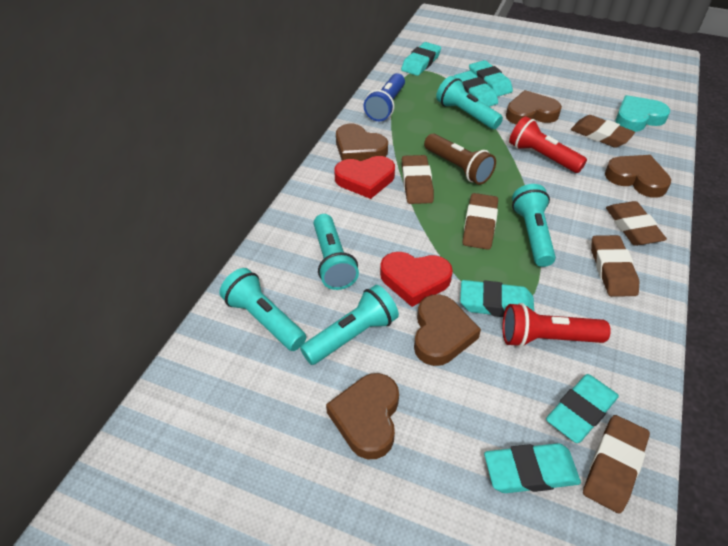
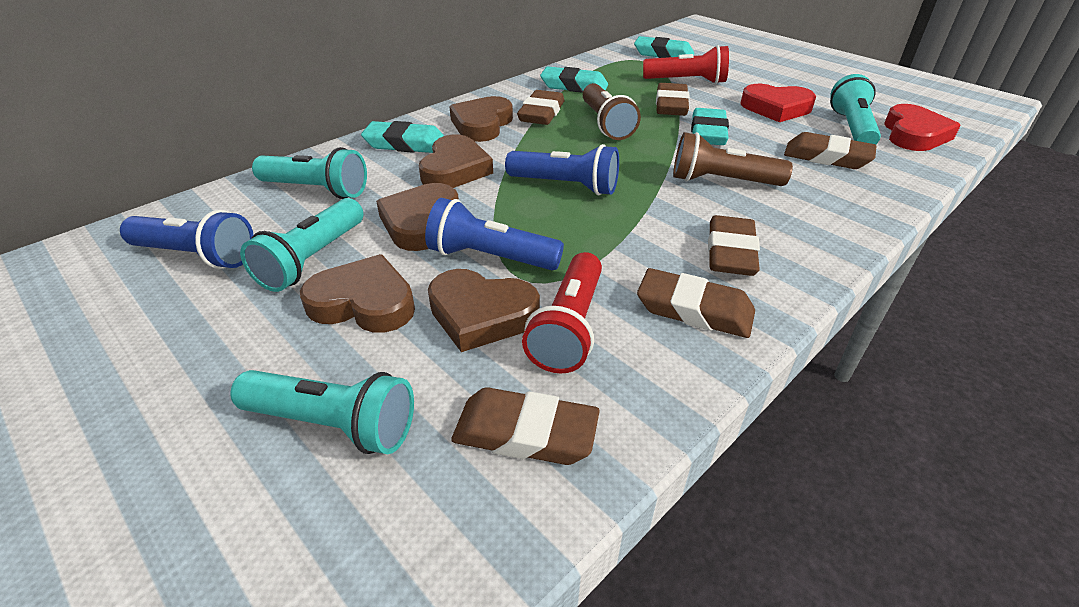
blue flashlight: [364,73,405,121] = 1 -> [120,210,254,269] [425,198,564,270] [505,144,619,195] = 3
brown flashlight: [424,134,496,185] = 1 -> [583,83,641,140] [673,132,793,186] = 2
turquoise eraser: [401,42,441,76] [454,71,498,107] [460,280,534,317] [469,60,513,97] [484,443,581,493] [546,374,619,443] = 6 -> [361,121,444,153] [540,67,608,93] [634,36,694,58] [691,108,729,145] = 4
turquoise flashlight: [219,268,306,351] [300,285,399,365] [314,214,359,290] [436,76,503,129] [512,184,556,267] = 5 -> [230,370,414,454] [240,198,364,292] [252,147,367,199] [830,74,881,145] = 4
turquoise heart: [615,95,670,132] = 1 -> none = 0

